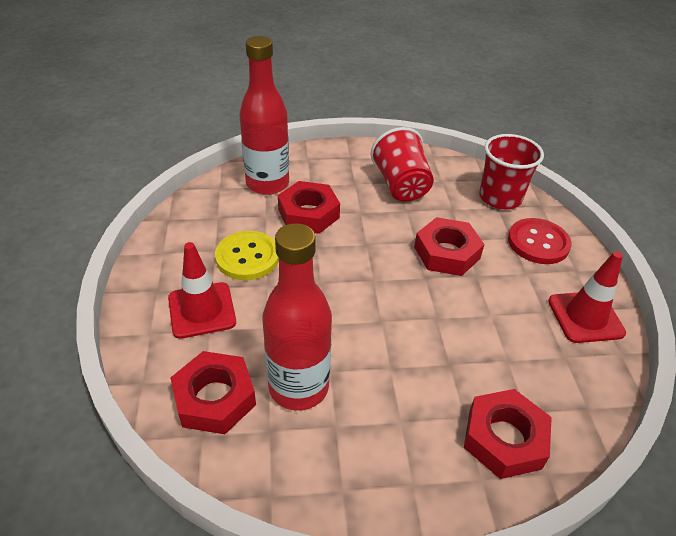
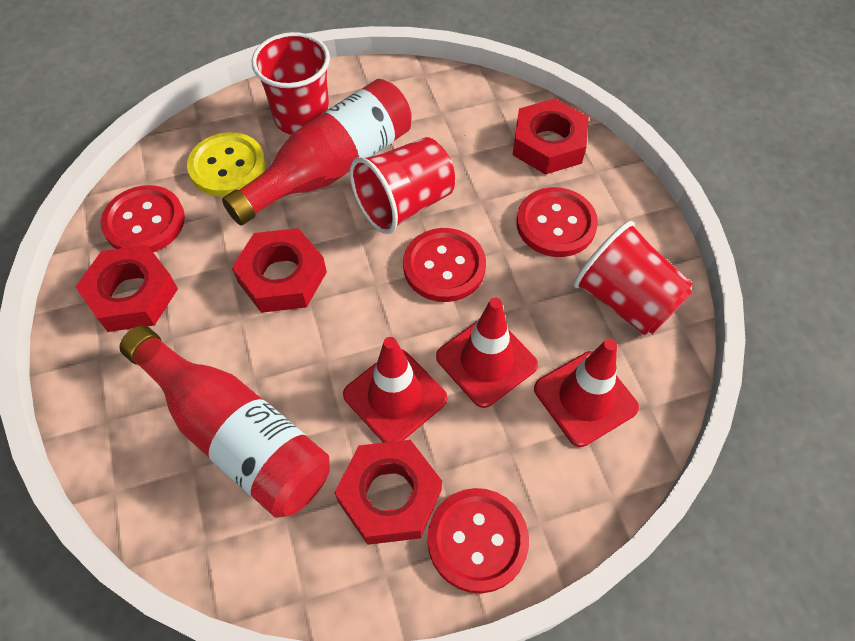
red button: [508,218,572,264] = 1 -> [101,185,185,252] [403,228,486,302] [428,488,529,594] [516,187,598,257] = 4
red cup: [371,127,434,202] [479,134,544,209] = 2 -> [252,32,330,135] [350,137,455,234] [574,221,693,335] = 3
red traffic cone: [168,242,236,339] [548,251,626,343] = 2 -> [343,337,447,443] [436,298,538,408] [534,339,639,447] = 3

